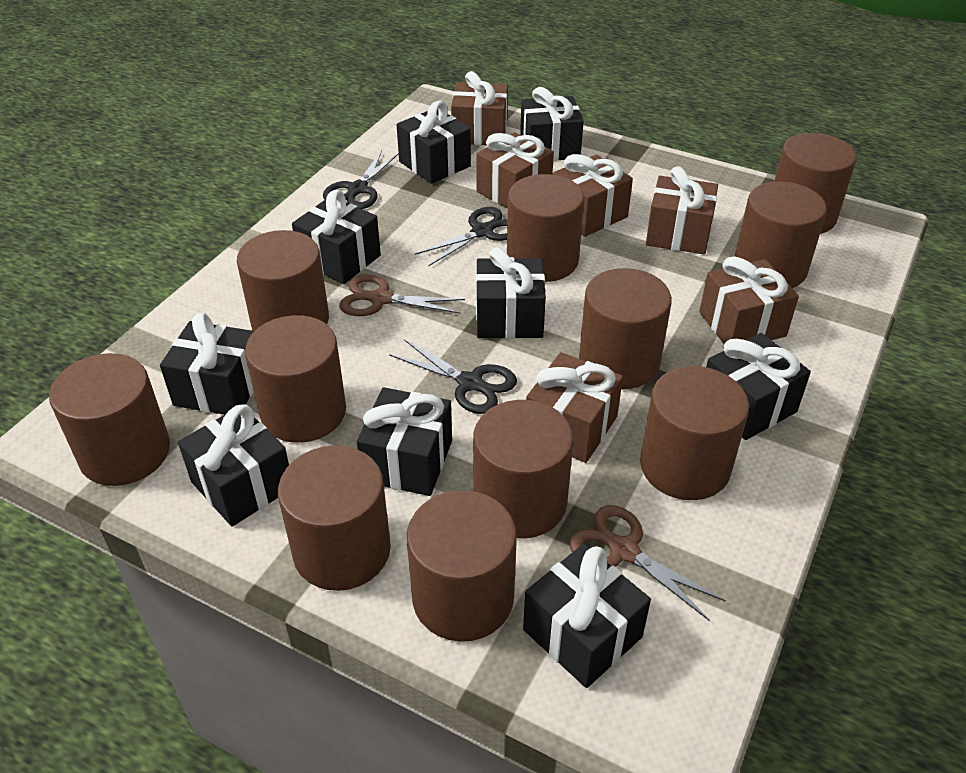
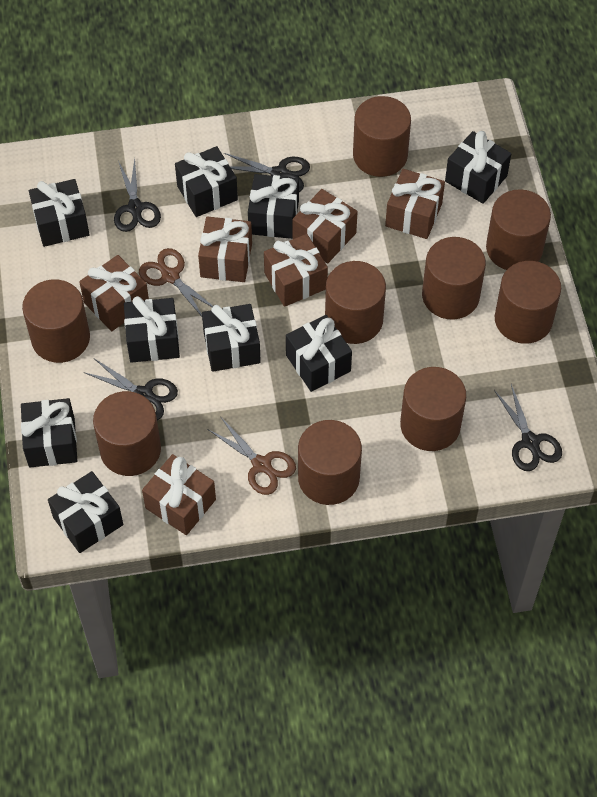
black scissors: [323,150,399,209] [389,339,517,414] [415,207,507,266] = 3 -> [84,359,178,420] [114,158,161,232] [224,153,310,192] [494,384,562,471] = 4
brown cylinder: [49,353,170,486] [237,230,329,331] [245,315,346,443] [278,445,391,591] [407,490,517,642] [473,400,573,539] [507,174,584,282] [579,268,672,389] [640,366,749,500] [735,181,827,288] [774,133,857,234] = 11 -> [22,279,90,363] [93,391,161,476] [298,420,362,505] [325,261,386,344] [353,96,411,177] [400,367,466,451] [422,237,486,319] [486,189,551,270] [495,261,561,344] = 9

